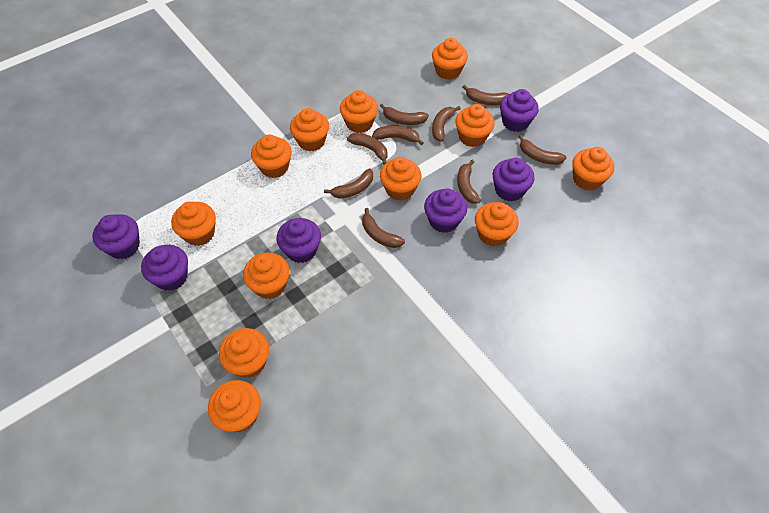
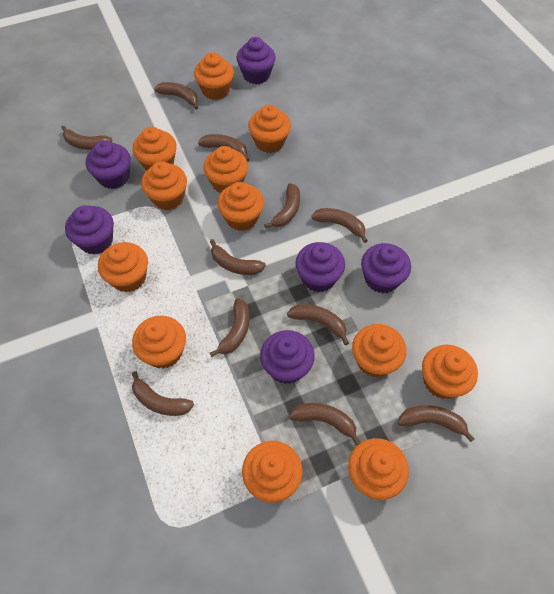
brown banana: [324,169,373,199] [347,133,388,165] [362,208,405,248] [372,125,424,145] [380,104,429,125] [432,106,461,141] [457,160,481,204] [463,85,508,105] [518,135,566,165] = 9 -> [61,126,112,150] [132,371,194,416] [154,82,198,109] [198,134,249,162] [210,239,266,275] [210,298,250,357] [264,183,300,228] [287,304,349,345] [289,403,361,446] [311,208,368,243] [398,405,474,442] = 11

